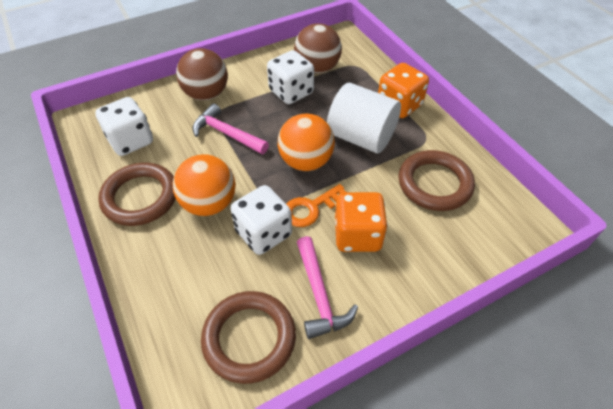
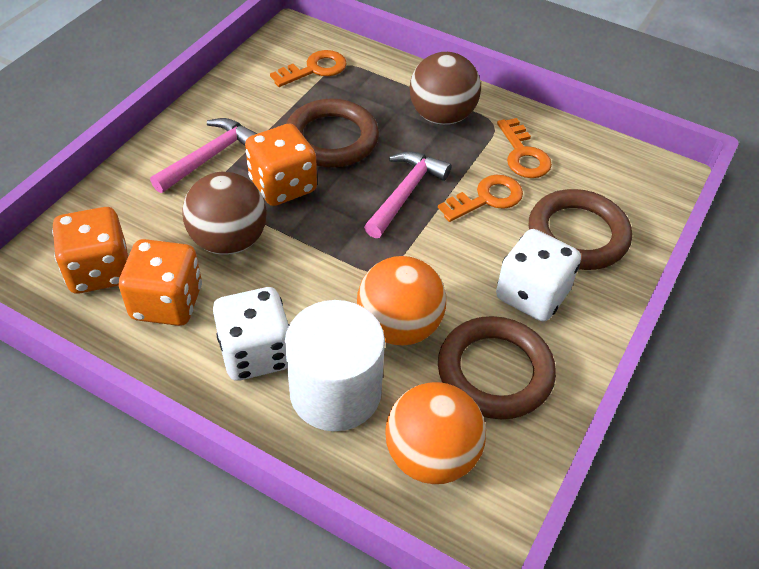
orange dice: [335,192,388,252] [378,63,429,118] = 2 -> [52,207,128,293] [119,239,202,326] [245,124,317,206] = 3
orange key: [287,184,346,227] = 1 -> [270,50,347,87] [438,175,523,222] [497,118,552,178] = 3
white dice: [95,97,153,156] [231,185,292,255] [267,50,314,104] = 3 -> [213,287,289,381] [496,229,581,322] = 2

